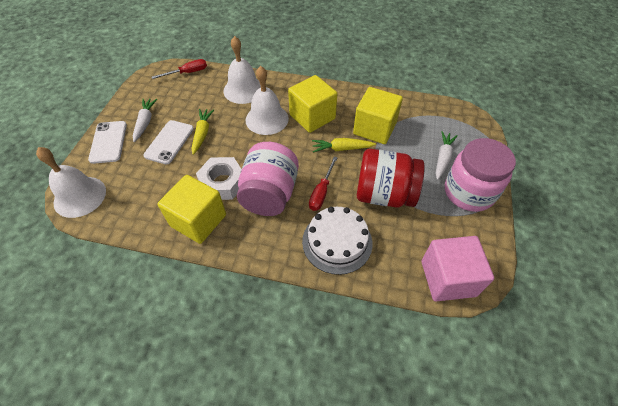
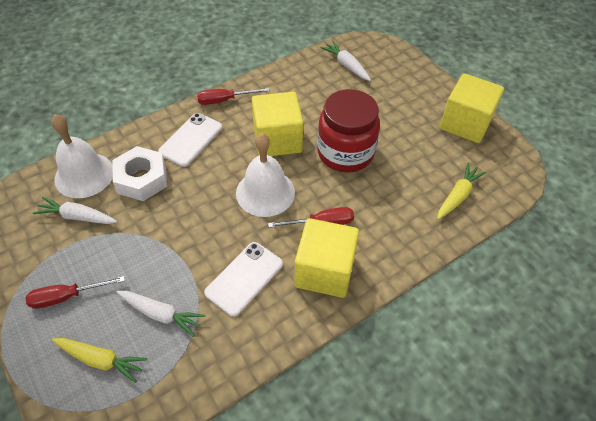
pink cube: [421,236,494,301] = 1 -> none = 0
pink jar: [237,142,299,216] [445,138,516,212] = 2 -> none = 0
red screwdriver: [152,59,207,79] [309,157,338,211] = 2 -> [25,276,125,309] [197,88,270,105] [268,207,354,228] = 3
white bell: [36,147,106,218] [224,36,261,104] [246,66,289,135] = 3 -> [51,114,113,198] [236,133,295,217] = 2
white cake: [302,207,373,275] = 1 -> none = 0
white carrot: [133,99,157,142] [436,131,458,180] = 2 -> [33,197,117,224] [116,291,205,337] [320,41,371,81] = 3

